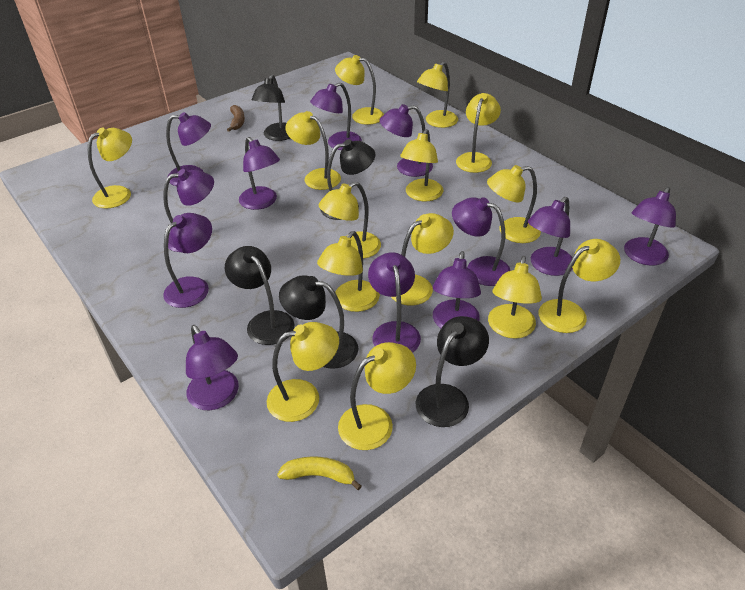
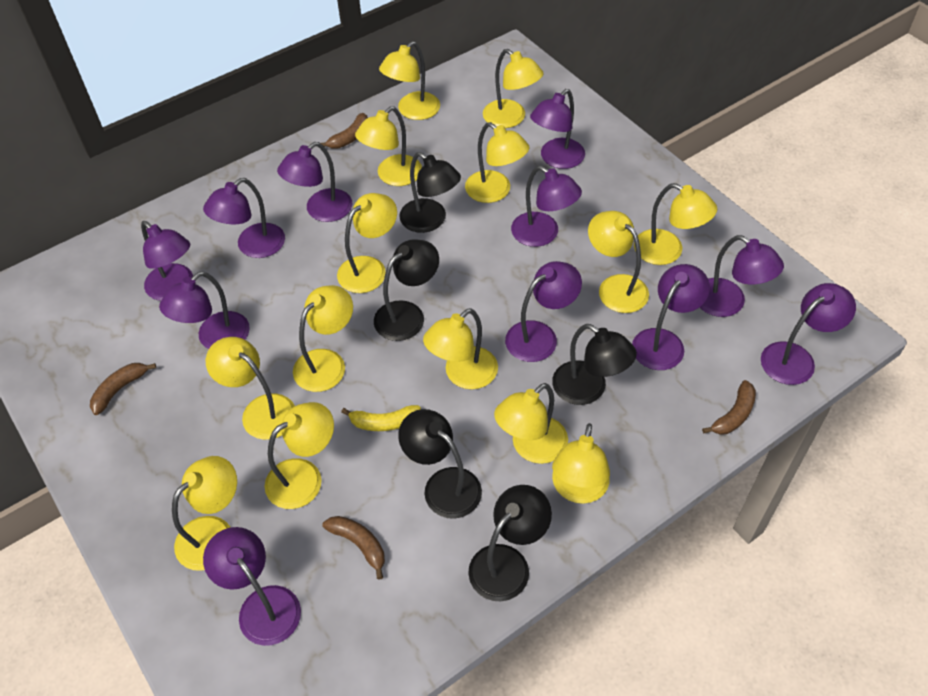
brown banana: [227,105,245,132] = 1 -> [90,363,156,415] [321,113,368,149] [322,516,385,580] [702,380,756,435] = 4
purple lamp: [163,169,214,252] [163,213,212,308] [166,112,211,186] [186,325,239,410] [239,137,280,210] [310,82,362,150] [368,252,421,353] [379,104,433,177] [433,251,481,328] [452,197,511,286] [528,197,572,276] [624,187,676,266] = 12 -> [141,221,193,301] [159,271,250,349] [203,178,285,258] [203,527,301,646] [277,142,353,222] [505,261,582,362] [511,166,582,247] [530,89,585,169] [632,264,710,370] [700,235,784,317] [761,283,856,385] = 11

